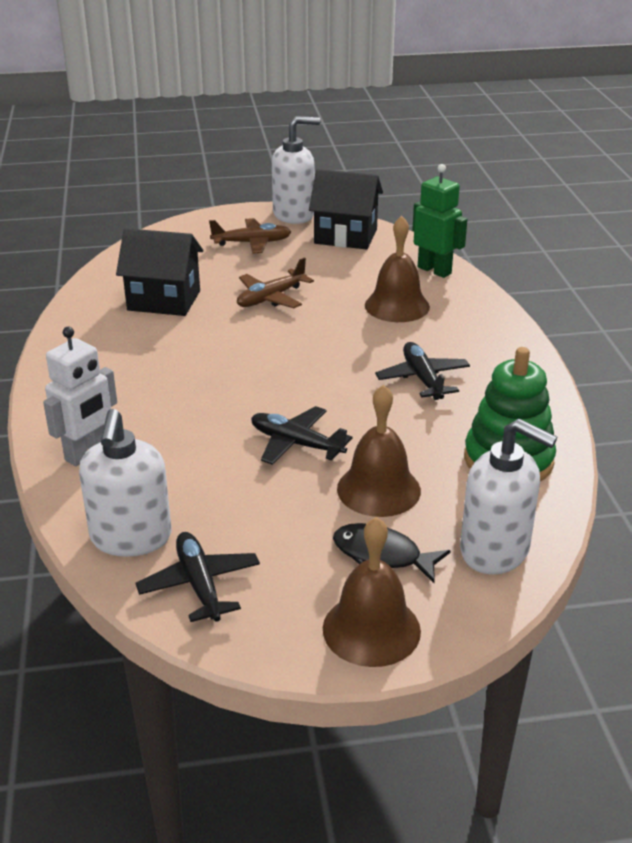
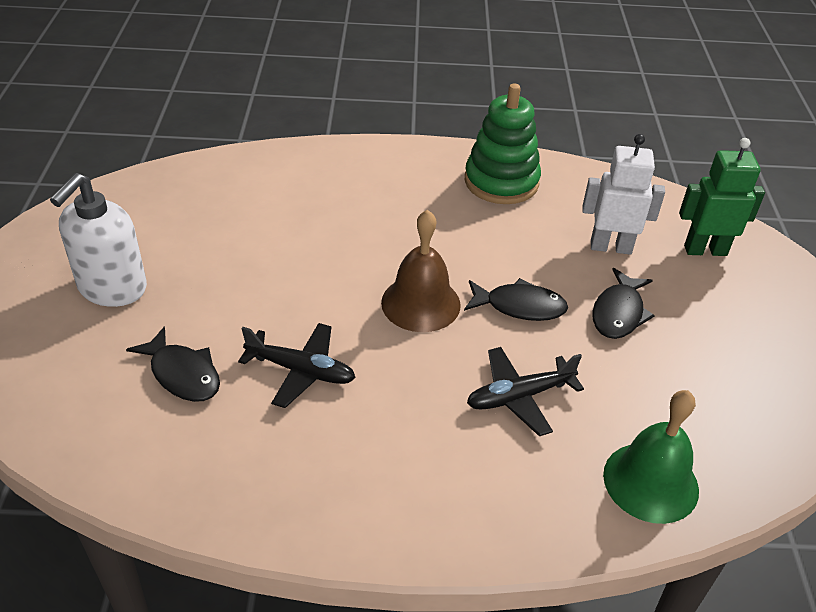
black fish: [333,523,451,583] = 1 -> [126,326,220,402] [464,278,568,321] [592,268,655,339] = 3
black house: [116,228,203,316] [309,169,383,249] = 2 -> none = 0
black plane: [135,532,260,622] [251,406,353,465] [375,342,470,400] = 3 -> [238,323,356,408] [467,347,584,436] = 2
brown bell: [323,517,421,667] [337,384,421,517] [365,216,430,322] = 3 -> [381,209,461,332] = 1
brown plane: [209,218,291,254] [237,257,314,308] = 2 -> none = 0
green bell: none = 0 -> [603,390,699,524] = 1
white soap dispenser: [79,409,172,557] [272,116,320,224] [460,419,557,574] = 3 -> [50,173,147,307] = 1

